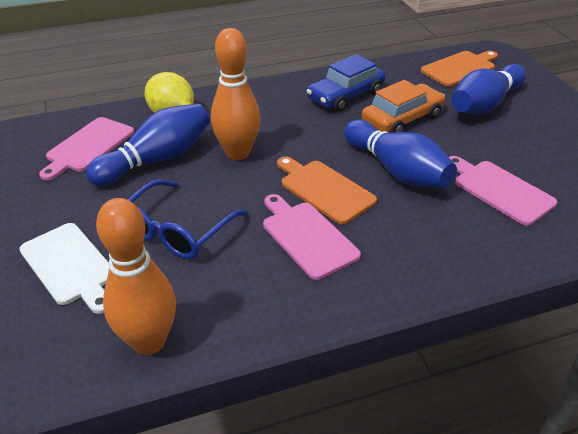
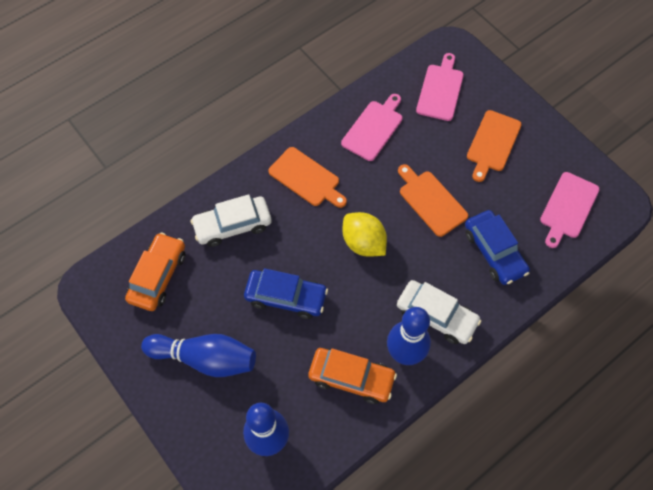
blue car: [307,54,386,112] = 1 -> [244,268,328,319] [465,210,530,285] = 2
blue glasses: [128,179,248,259] = 1 -> none = 0
orange bowling pin: [96,198,176,355] [211,28,261,160] = 2 -> none = 0
orange car: [362,80,445,132] = 1 -> [125,232,185,311] [308,348,397,404] = 2
orange cutting board: [277,156,377,224] [421,51,498,87] = 2 -> [269,147,347,208] [398,164,468,237] [467,110,522,182] = 3
white car: none = 0 -> [190,194,272,247] [397,280,481,344] = 2
white cutting board: [19,223,109,314] = 1 -> none = 0

